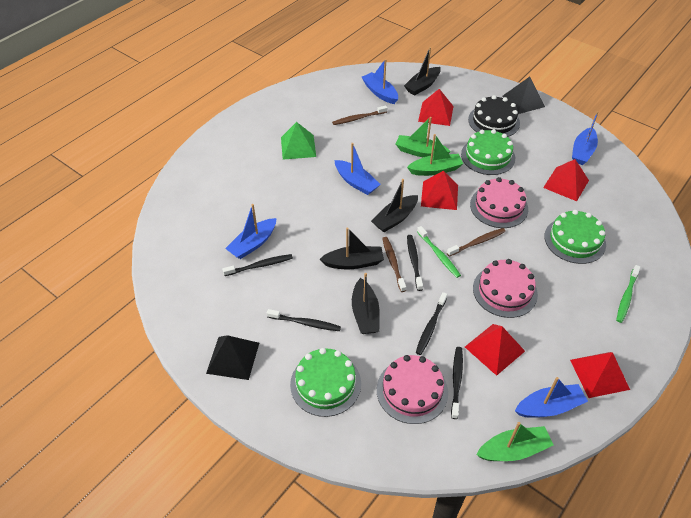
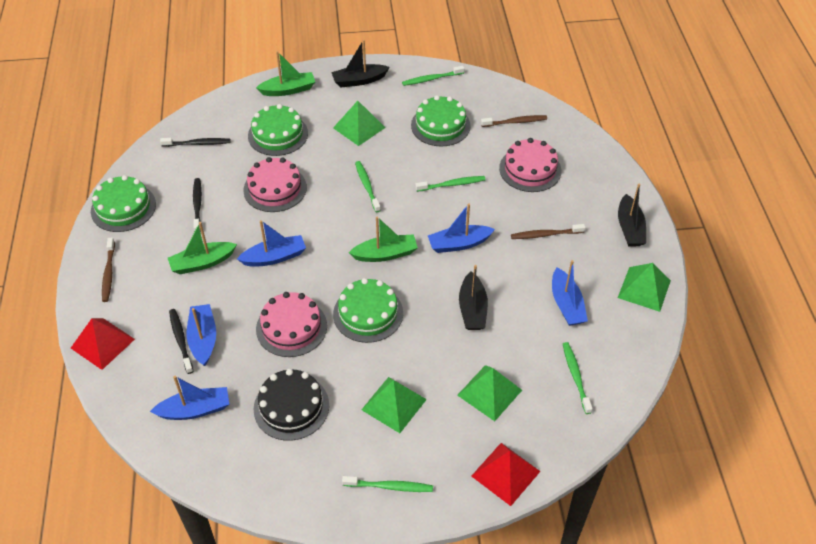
black boat: [320,228,384,269] [352,273,380,334] [371,179,418,232] [404,47,441,95] = 4 -> [331,40,390,88] [459,265,488,330] [618,184,646,246] = 3
black pyramid: [206,335,259,380] [502,77,545,114] = 2 -> none = 0
black toothbrush: [222,254,293,276] [267,309,341,331] [407,235,423,291] [416,292,447,355] [451,347,463,419] = 5 -> [160,138,231,147] [169,309,194,374] [193,178,202,232] = 3
green cake: [290,348,361,417] [461,129,515,175] [544,210,606,264] = 3 -> [91,175,156,232] [248,104,308,156] [333,278,403,343] [411,95,471,146] = 4
green pyramid: [281,122,316,160] = 1 -> [333,101,385,146] [361,377,427,433] [457,365,522,421] [618,263,671,312] = 4
green toothbrush: [417,226,461,278] [616,265,640,323] = 2 -> [342,476,433,492] [355,161,381,212] [402,66,465,86] [415,176,486,192] [563,342,593,414] = 5
red pyramid: [418,89,453,126] [421,171,458,210] [465,324,525,376] [543,159,589,201] [570,352,630,398] = 5 -> [71,318,135,370] [471,443,540,506] = 2

